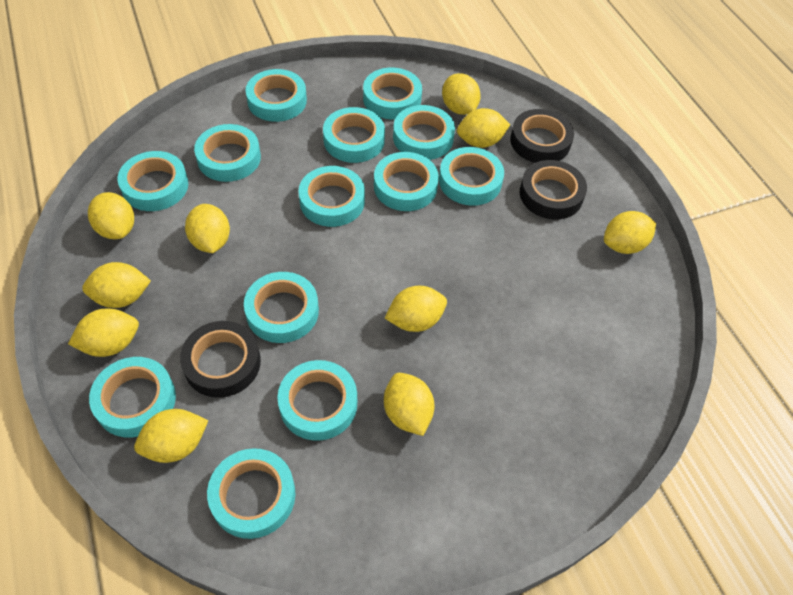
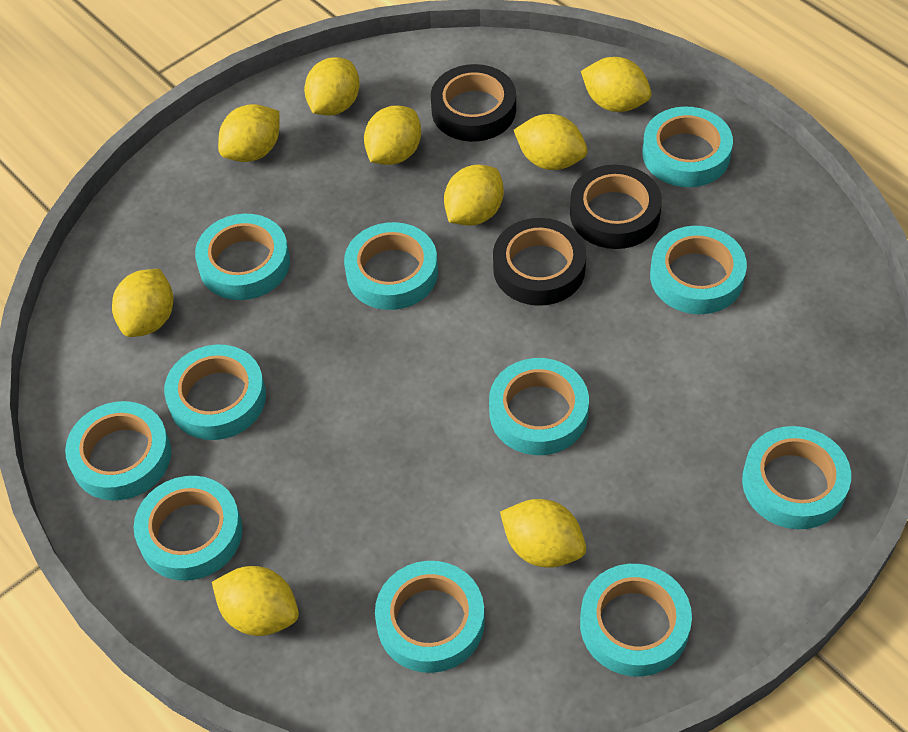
turquoise tape: [89,357,176,437] [118,151,188,211] [194,124,261,182] [207,448,295,539] [244,272,319,343] [245,69,307,122] [277,360,357,441] [299,166,365,227] [323,107,385,163] [363,68,422,119] [374,152,439,211] [393,105,455,160] [439,147,504,206] = 13 -> [65,401,171,501] [134,476,242,581] [164,345,266,440] [195,214,290,300] [344,222,438,310] [375,561,485,673] [489,358,589,455] [580,564,692,676] [642,107,733,187] [650,226,747,314] [742,426,851,529] = 11
yellow lemon: [68,308,139,357] [82,262,151,308] [88,192,134,239] [134,409,208,463] [185,204,230,253] [384,373,434,436] [385,286,447,332] [442,73,481,115] [457,108,511,148] [604,211,656,254] = 10 -> [112,269,173,337] [212,566,299,636] [218,104,280,162] [304,57,360,116] [364,106,421,165] [444,165,504,226] [500,499,586,568] [514,114,588,170] [581,57,652,112] = 9

